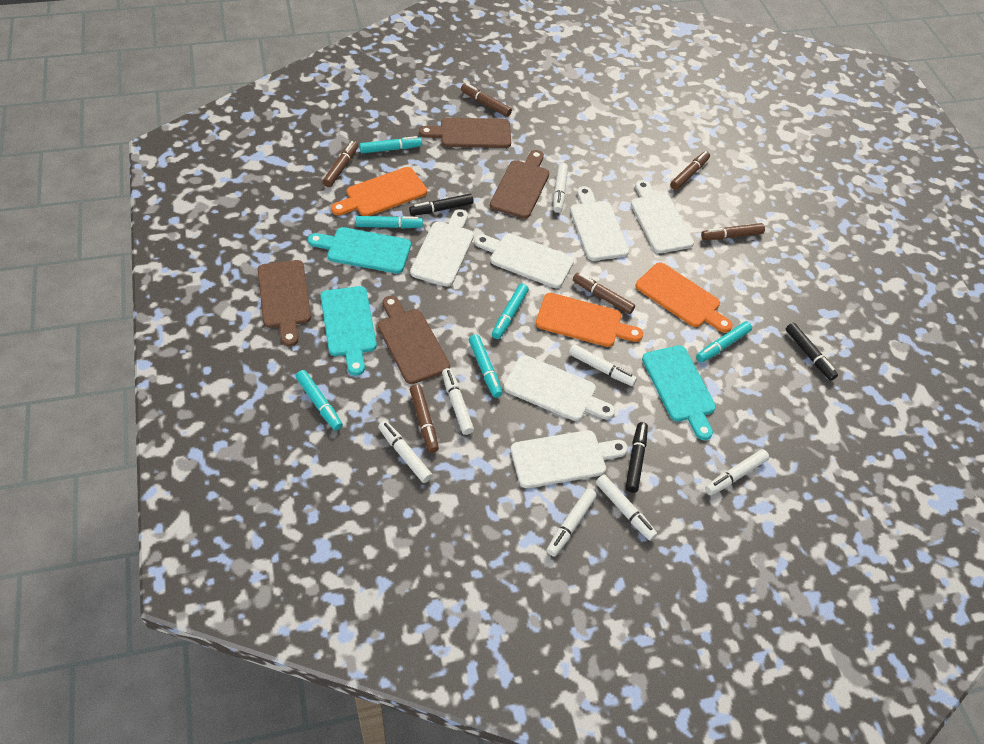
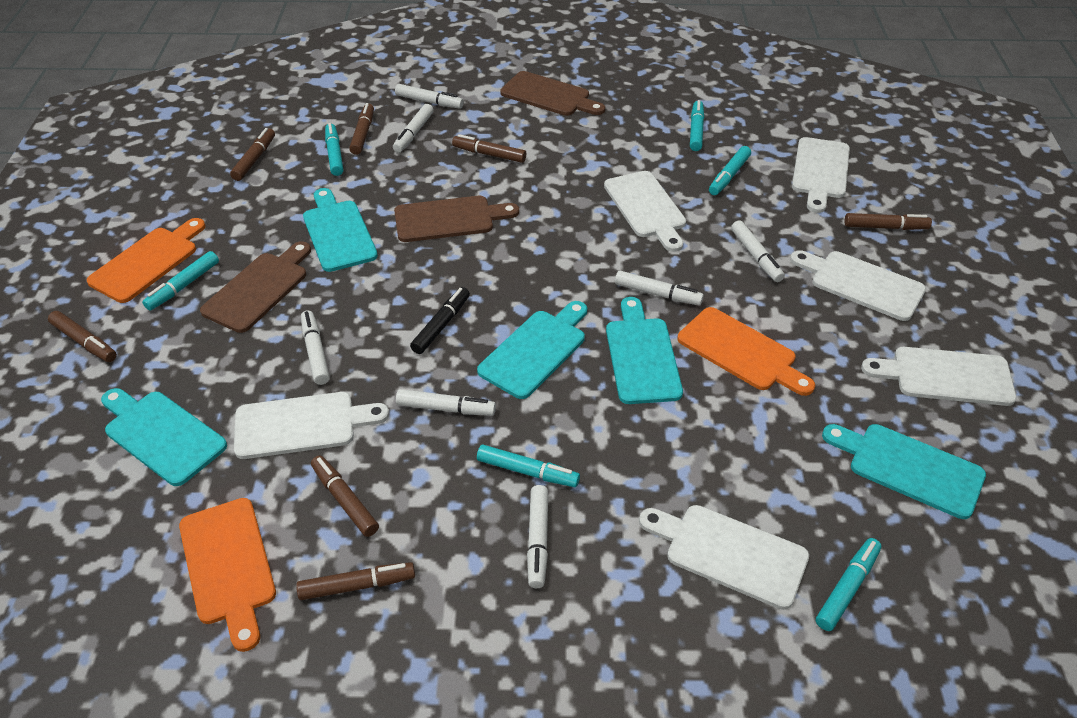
black marker: [409,194,474,216] [625,422,648,493] [786,323,838,381] = 3 -> [410,287,470,354] = 1
brown cutting board: [258,260,311,346] [378,296,450,384] [419,118,511,148] [490,150,549,219] = 4 -> [200,241,311,333] [394,196,519,242] [500,71,605,116] = 3
brown marker: [323,141,358,187] [410,384,439,453] [461,83,512,117] [573,273,635,314] [670,151,710,190] [701,223,765,240] = 6 -> [48,311,117,362] [230,128,275,181] [296,562,415,600] [311,456,379,537] [349,103,374,155] [452,134,526,163] [845,213,932,230] = 7
turquoise cutting board: [308,227,411,273] [320,286,377,376] [642,345,716,440] = 3 -> [101,388,227,486] [303,188,378,272] [477,301,587,399] [606,297,683,404] [822,424,986,519] = 5

